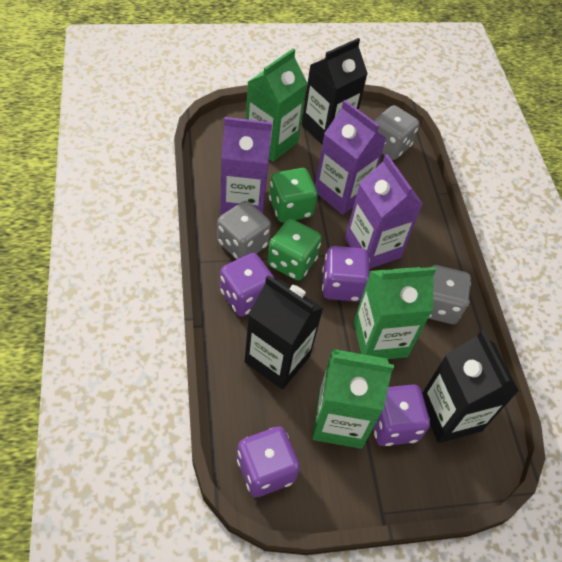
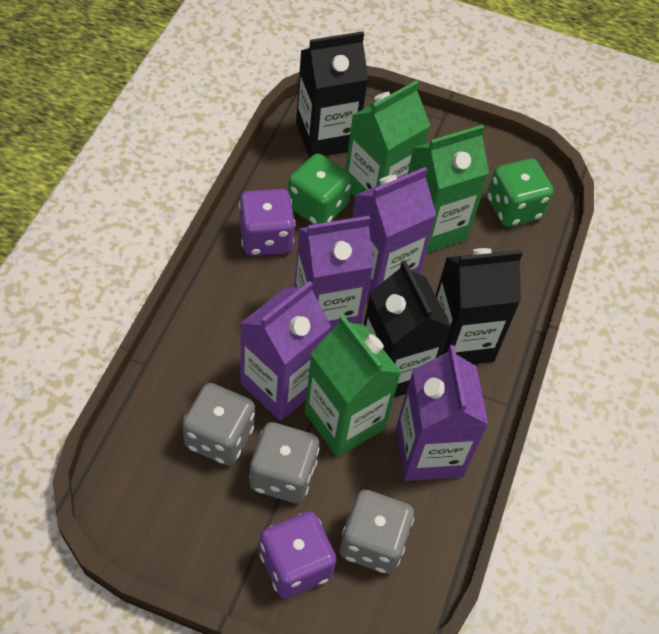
purple carton: [220,117,272,215] [315,100,386,215] [345,154,423,269] = 3 -> [240,281,331,421] [294,216,373,332] [352,167,436,295] [396,345,488,481] = 4
purple dice: [220,253,275,317] [237,426,300,497] [322,246,370,302] [373,384,430,446] = 4 -> [239,189,295,256] [260,511,336,598] = 2

